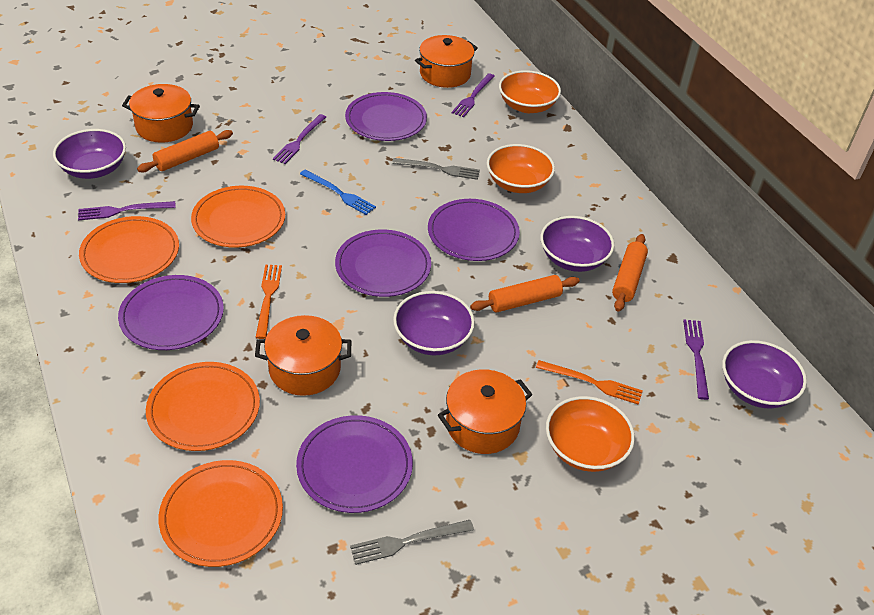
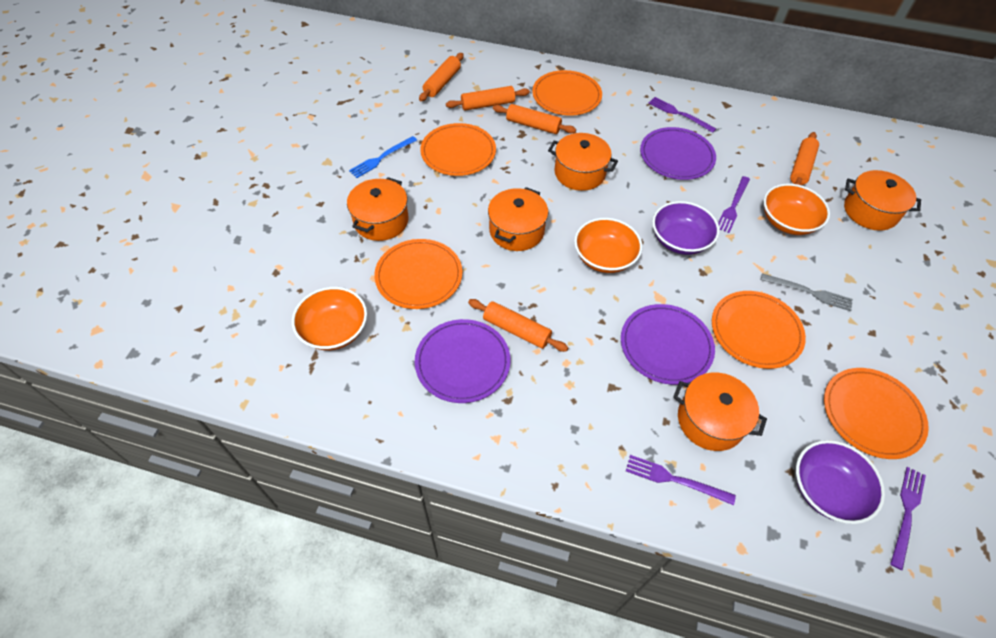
grey fork: [350,520,474,565] [392,158,480,180] = 2 -> [761,273,853,311] = 1
orange fork: [255,265,282,339] [536,360,643,405] = 2 -> none = 0
orange plate: [79,216,179,283] [146,362,260,451] [159,460,283,567] [191,186,285,248] = 4 -> [374,239,462,309] [420,123,496,176] [532,70,602,116] [712,291,806,369] [824,368,929,459] = 5
orange pot: [122,84,200,143] [255,315,351,396] [415,35,478,88] [438,369,533,454] = 4 -> [347,177,408,241] [488,187,548,251] [548,133,618,191] [673,372,767,451] [844,170,921,231] = 5
orange rolling pin: [137,130,233,172] [470,275,580,313] [612,234,648,312] = 3 -> [419,53,464,101] [446,86,530,111] [468,299,568,352] [493,104,576,134] [790,132,819,185] = 5
purple bowl: [53,129,126,179] [393,291,475,355] [540,216,614,272] [722,340,807,408] = 4 -> [652,201,719,255] [796,440,885,524] = 2
purple plate: [118,275,224,350] [296,415,413,513] [335,230,431,297] [345,92,427,141] [428,199,520,261] = 5 -> [415,319,510,403] [621,304,715,385] [640,127,716,180] = 3

